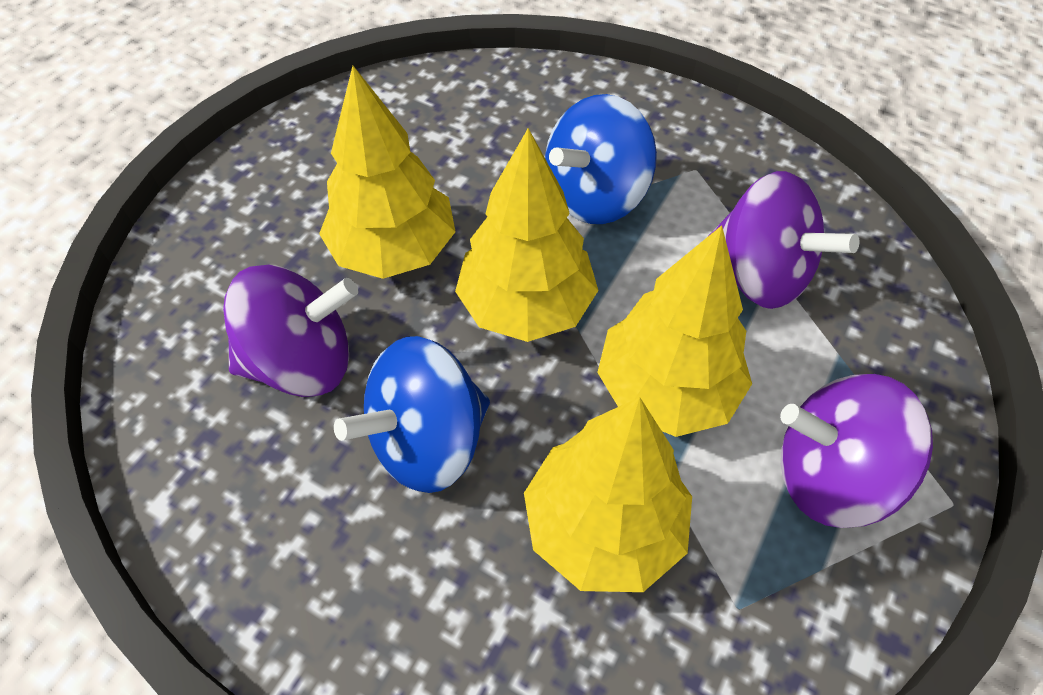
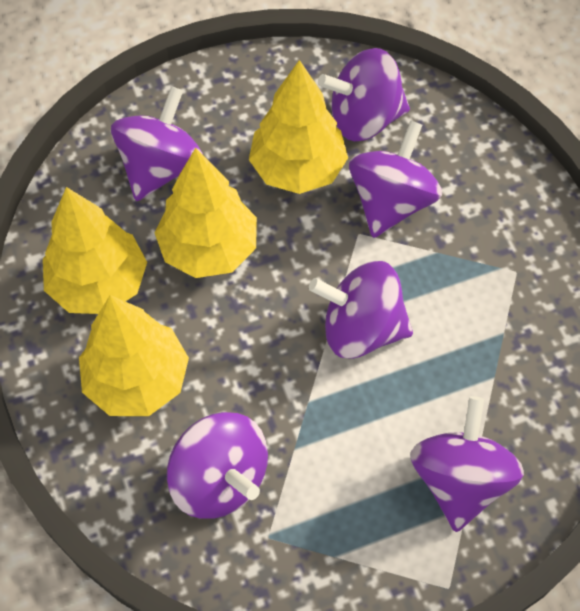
blue spinning top: [334,336,490,493] [545,94,657,224] = 2 -> none = 0
purple spinning top: [223,265,358,397] [708,171,859,309] [780,374,933,528] = 3 -> [111,86,203,201] [167,412,268,519] [309,261,413,359] [318,48,410,141] [349,120,442,238] [410,396,524,532] = 6

